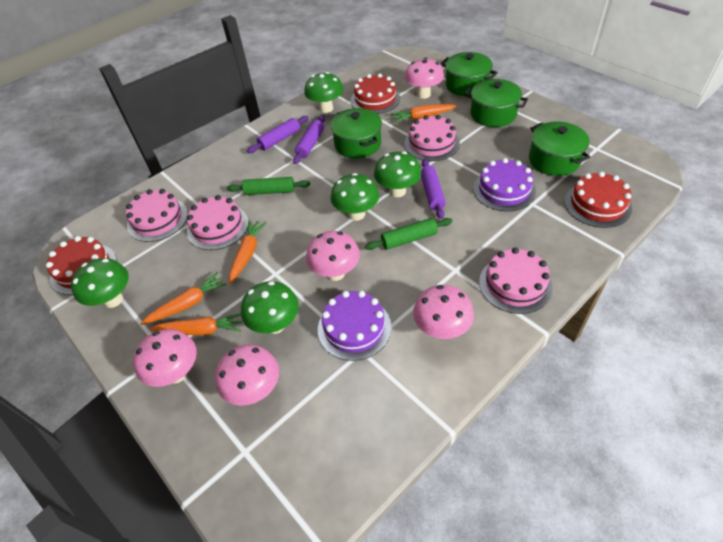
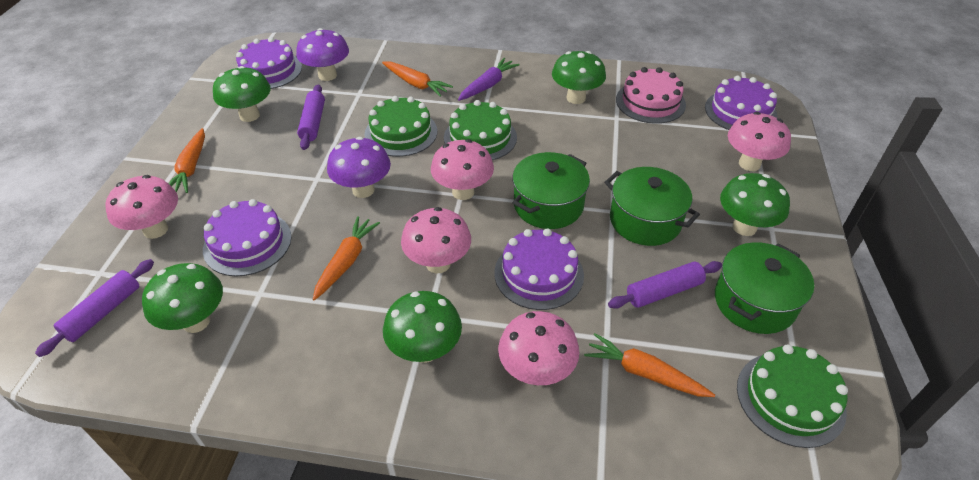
green cake: none = 0 -> [364,96,438,157] [444,100,517,160] [737,344,848,448] = 3
green pot: [331,108,382,158] [441,52,498,96] [465,79,528,127] [529,121,590,176] = 4 -> [512,152,590,229] [605,167,700,246] [715,242,814,334] = 3
green rolling pin: [227,177,310,195] [365,218,453,250] = 2 -> none = 0
pink cake: [126,189,188,242] [187,195,248,250] [404,115,460,161] [479,248,553,314] = 4 -> [616,67,686,124] = 1
purple cake: [318,291,391,361] [473,158,536,211] = 2 -> [203,199,292,276] [236,37,302,89] [494,229,584,310] [705,76,778,130] = 4
purple carrot: none = 0 -> [458,58,520,101] = 1
purple mushroom: none = 0 -> [296,28,349,81] [327,137,391,198] = 2
red cake: [46,236,117,295] [351,74,400,114] [565,172,632,228] = 3 -> none = 0

